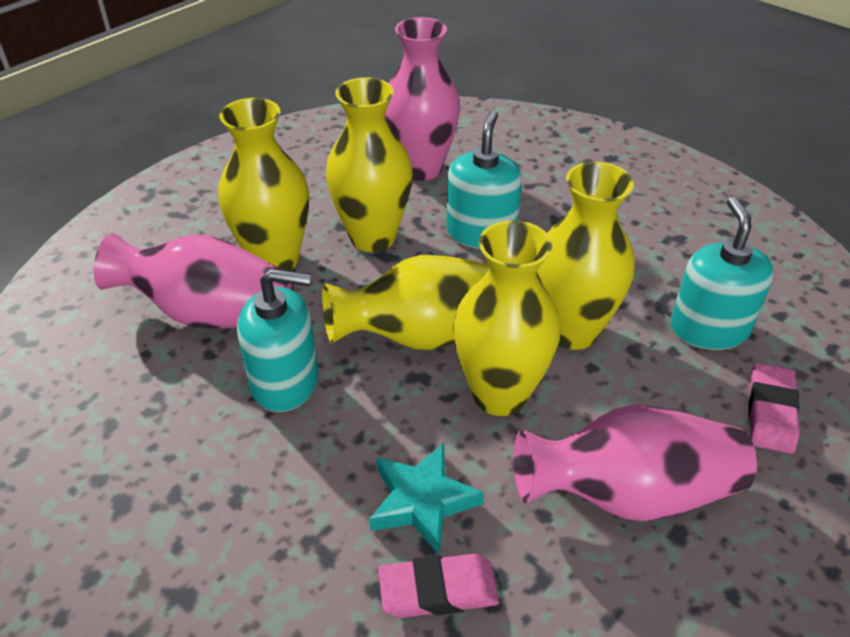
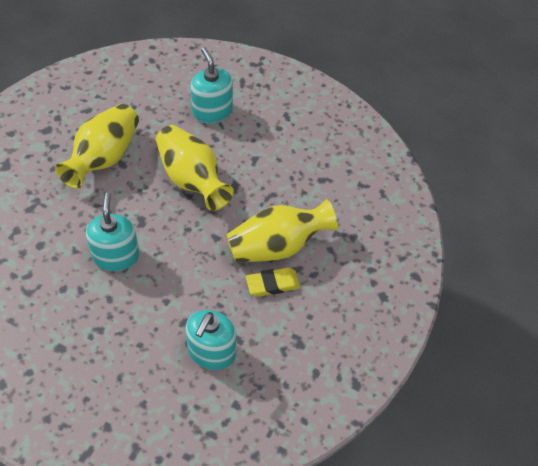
pink eraser: [378,554,499,618] [748,363,800,454] = 2 -> none = 0
pink vase: [93,233,294,328] [385,17,460,181] [513,405,757,521] = 3 -> none = 0
turquoise star: [369,443,484,555] = 1 -> none = 0
yellow eraser: none = 0 -> [246,267,300,297] = 1
yellow vase: [219,98,309,271] [322,255,489,350] [326,77,412,252] [453,220,561,416] [536,162,635,350] = 5 -> [55,104,139,189] [155,125,234,211] [226,199,338,263] = 3

